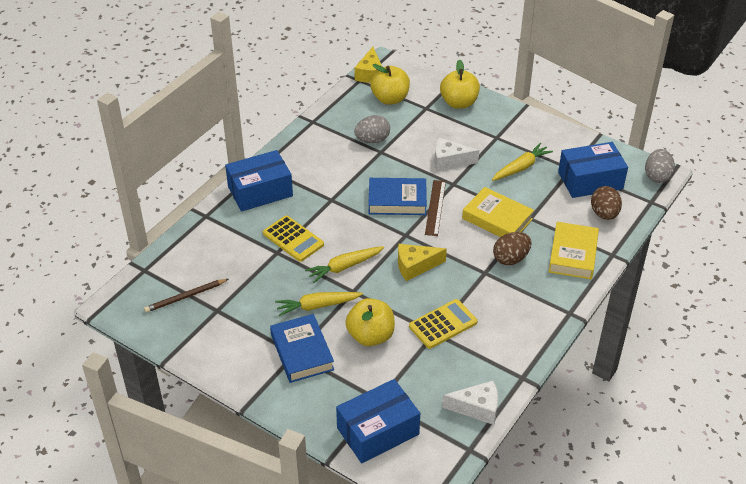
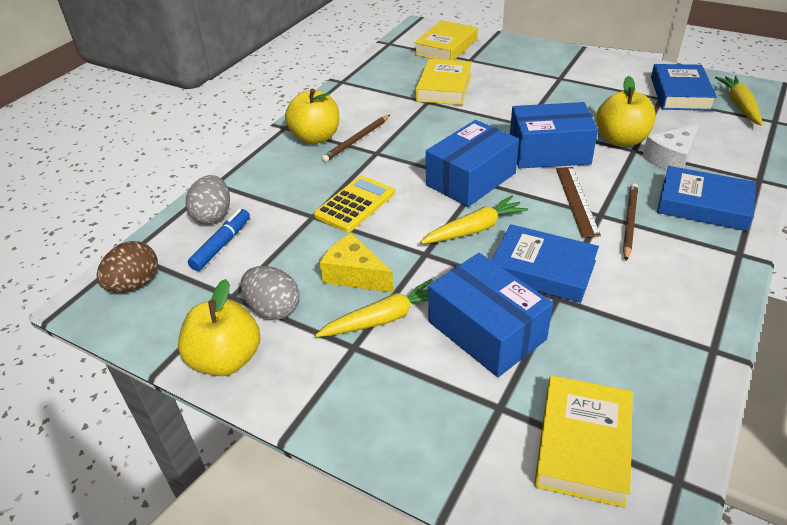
blue book: [270,314,334,383] [368,178,427,215] = 2 -> [492,224,599,303] [651,64,717,111] [657,166,756,231] = 3
blue marker: none = 0 -> [188,209,250,271] = 1
brown egg: [493,232,532,265] [591,186,622,220] = 2 -> [97,241,158,292] = 1
brown pencil: [144,279,228,313] = 1 -> [321,115,390,162] [623,183,638,261] = 2
white cheese: [434,138,479,171] [442,380,498,425] = 2 -> [642,124,700,170] = 1
yellow book: [462,187,534,237] [549,222,599,279] = 2 -> [414,20,478,60] [416,59,472,105] [534,376,633,508] = 3
yellow calculator: [263,216,324,262] [409,299,478,349] = 2 -> [314,175,395,232] = 1
yellow cheese: [355,47,382,83] [398,244,447,281] = 2 -> [320,233,394,293] = 1

